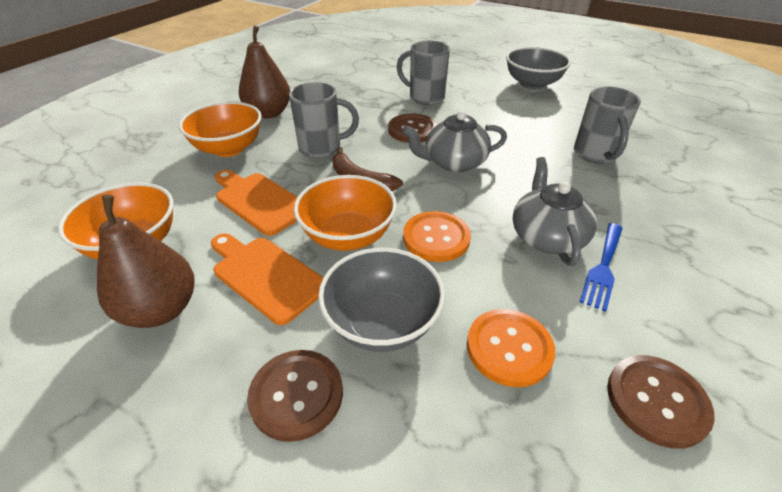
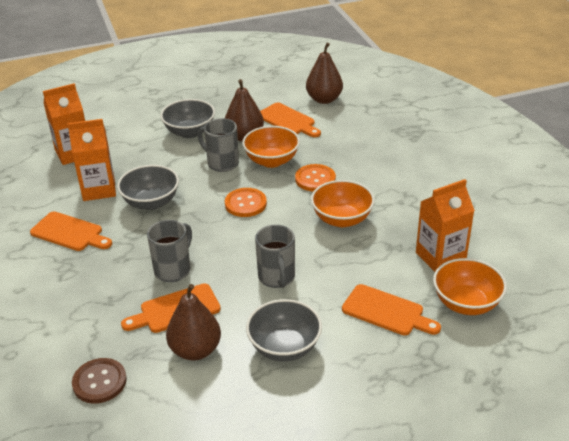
blue fork: [579,223,622,312] = 1 -> none = 0
brown banana: [333,147,403,191] = 1 -> none = 0
brown button: [247,350,343,442] [388,114,438,143] [607,355,715,449] = 3 -> [72,358,127,404] = 1
brown pear: [97,195,195,328] [239,25,290,118] = 2 -> [166,284,221,360] [225,79,264,142] [306,43,343,104] = 3
grey bowl: [318,248,445,352] [506,47,571,90] = 2 -> [117,165,179,210] [160,99,215,138] [246,299,322,362] = 3
grey teapot: [402,110,507,172] [513,157,597,266] = 2 -> none = 0
orange carton: none = 0 -> [43,83,85,165] [67,119,116,201] [416,179,475,272] = 3
orange cutting board: [211,233,324,325] [215,170,297,236] = 2 -> [30,212,112,251] [121,284,221,333] [260,103,321,137] [342,284,441,335] = 4

